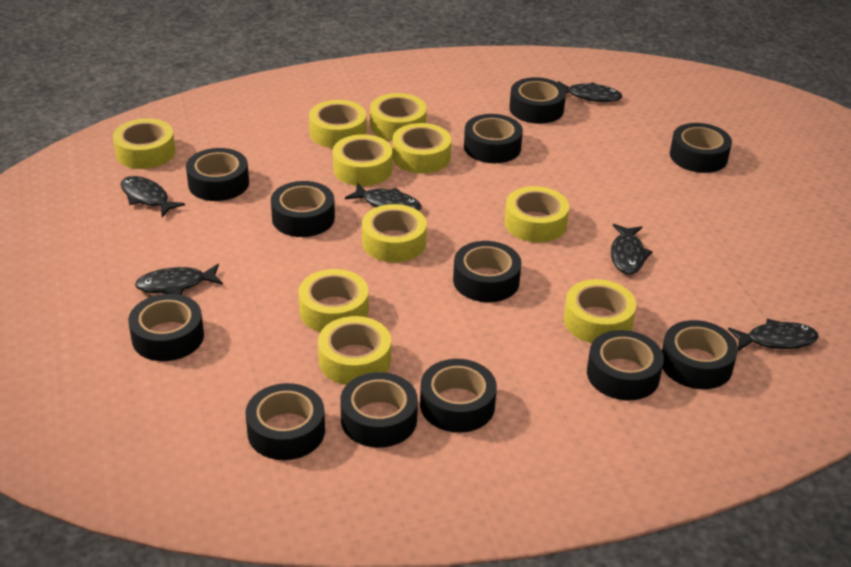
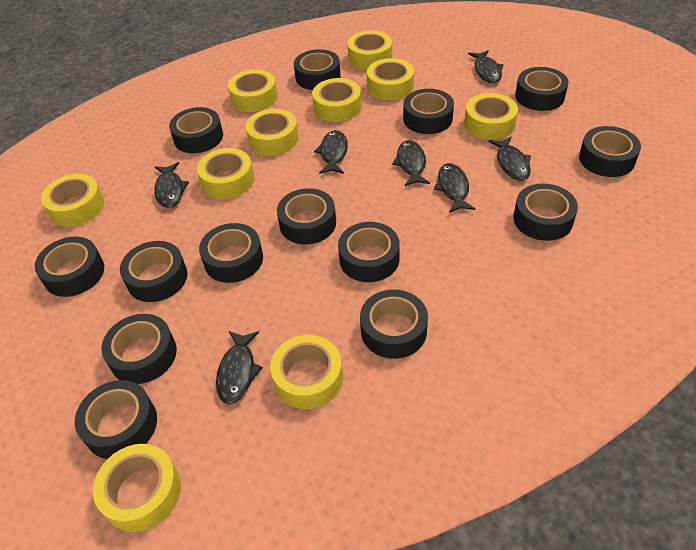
black fish: [121,176,185,217] [135,264,223,295] [345,183,422,211] [558,81,623,102] [611,224,653,274] [728,319,819,351] = 6 -> [154,162,189,208] [216,331,263,404] [314,130,348,174] [392,140,430,186] [434,163,476,213] [468,50,504,83] [488,136,531,181] = 7
black tape: [128,294,204,361] [186,148,249,201] [245,383,325,460] [271,181,335,237] [340,372,418,448] [420,359,497,433] [453,241,522,302] [464,114,523,163] [509,77,566,124] [587,330,664,400] [662,320,738,389] [670,123,732,173] = 12 -> [35,237,104,297] [75,380,157,459] [101,314,177,384] [120,241,187,302] [169,107,223,153] [199,223,263,283] [277,188,336,244] [294,49,341,90] [338,222,400,282] [360,289,428,359] [403,89,454,134] [514,184,578,241] [515,67,569,111] [579,126,641,177] = 14

